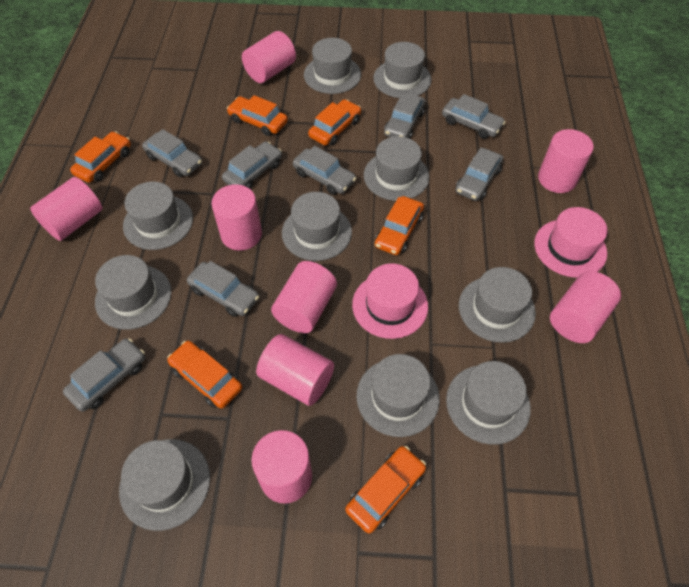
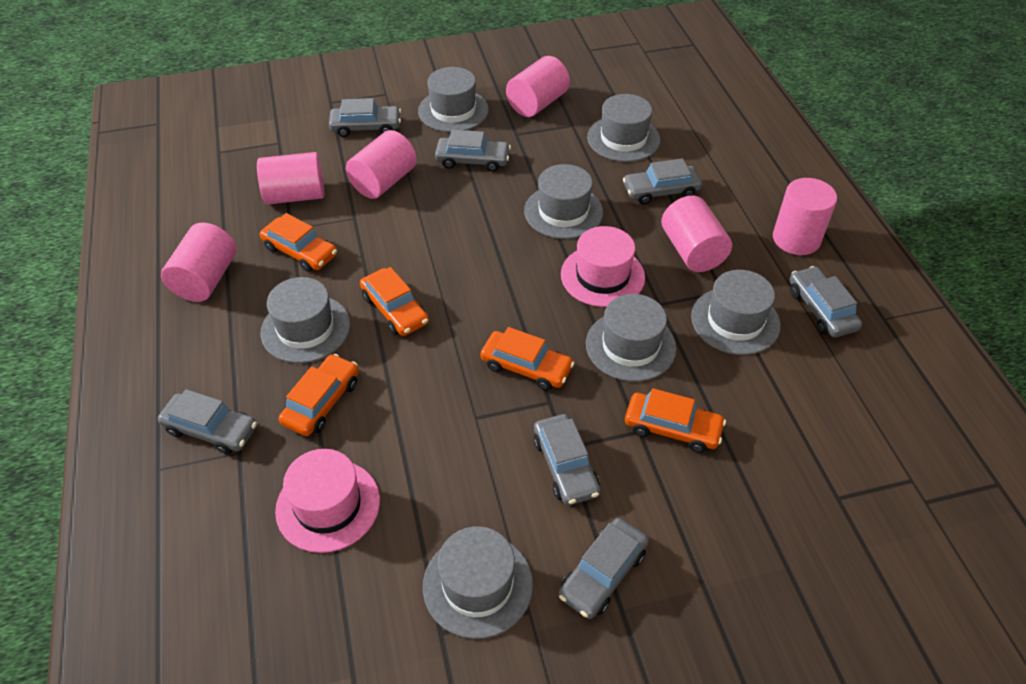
grey car: [63,338,145,412] [142,129,202,177] [187,261,259,317] [222,141,282,189] [293,146,356,195] [384,92,425,139] [442,94,505,139] [456,148,503,201] = 8 -> [158,389,257,455] [329,98,401,137] [435,130,511,172] [534,414,600,505] [558,518,649,619] [623,158,703,205] [790,266,862,338] = 7
grey hat: [95,255,171,330] [119,439,210,531] [123,182,193,250] [282,192,352,261] [304,38,361,94] [356,354,440,437] [364,136,429,201] [373,42,431,98] [446,361,531,445] [459,267,536,343] = 10 -> [261,277,350,363] [418,67,489,132] [423,526,533,639] [524,164,603,239] [586,294,676,382] [587,94,660,162] [691,270,781,355] = 7
orange car: [70,131,131,183] [167,341,242,409] [227,95,288,136] [308,99,361,146] [345,446,426,534] [375,196,424,255] = 6 -> [260,213,337,272] [279,354,359,436] [360,267,429,336] [480,327,574,391] [625,388,726,453] = 5
pink cylinder: [30,177,103,241] [211,184,262,251] [242,31,296,83] [252,430,312,504] [256,334,334,406] [271,261,337,333] [538,129,594,193] [550,271,621,343] = 8 -> [161,223,236,302] [257,152,324,205] [346,130,417,199] [506,56,570,117] [661,196,732,272] [773,178,837,255] = 6

